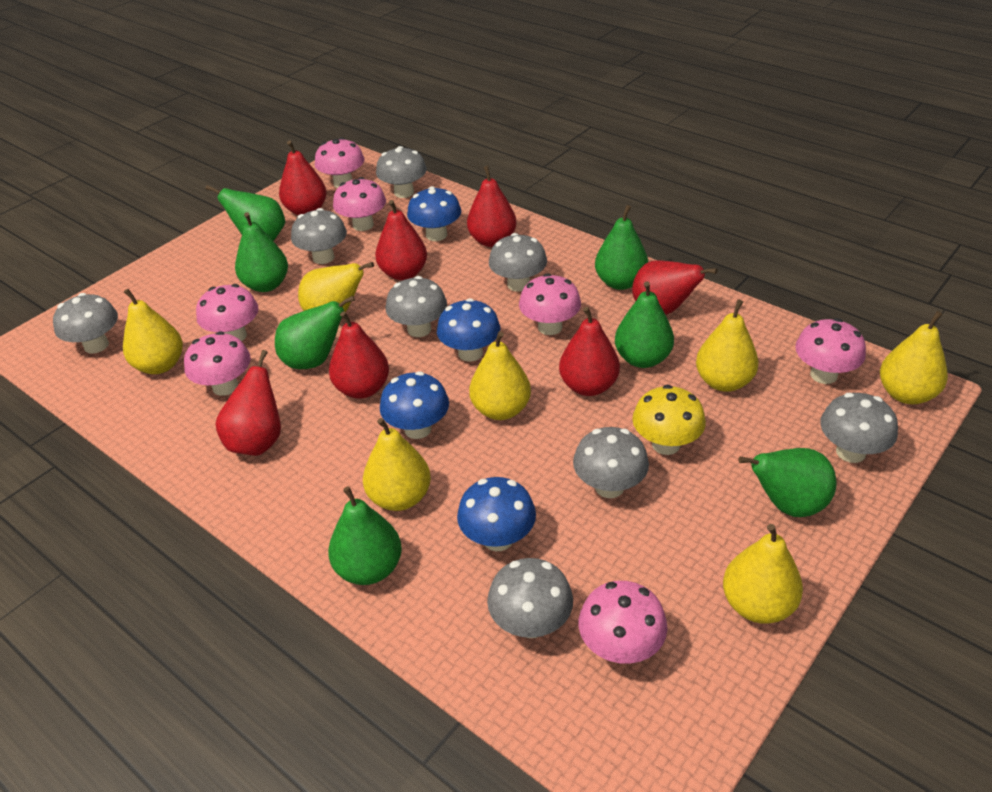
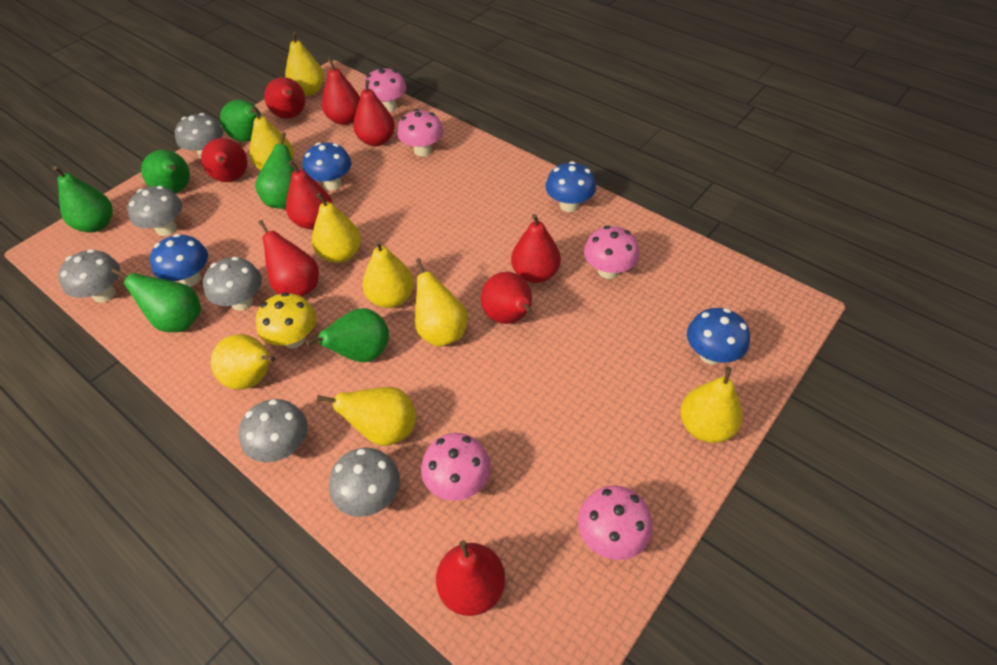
green pear: [206,185,285,241] [235,212,288,292] [275,295,355,369] [328,486,402,585] [595,205,648,290] [615,281,674,368] [738,448,837,517] = 7 -> [53,166,113,232] [111,268,201,332] [141,150,190,193] [220,100,262,142] [255,132,295,209] [306,308,389,362] = 6
grey mushroom: [53,293,118,354] [291,208,347,264] [376,146,427,198] [386,276,447,337] [487,558,573,638] [489,233,547,292] [573,427,649,498] [820,393,898,463] = 8 -> [58,249,120,303] [127,186,182,236] [175,113,223,159] [203,257,262,311] [239,399,308,462] [329,448,400,517] = 6
pink mushroom: [184,331,251,396] [196,284,259,341] [315,138,364,188] [333,177,386,231] [519,273,581,335] [578,581,667,664] [795,318,866,384] = 7 -> [363,67,406,112] [397,109,443,157] [421,433,491,501] [578,486,653,560] [584,226,639,279] = 5
red pear: [216,350,281,456] [279,141,327,215] [329,312,389,399] [375,200,427,280] [467,166,517,247] [559,307,620,396] [632,260,717,315] = 7 -> [201,138,247,182] [258,220,319,297] [264,77,305,119] [286,160,333,229] [322,57,360,125] [353,80,395,146] [436,540,505,616] [481,272,533,324] [511,214,561,283] = 9
yellow pear: [123,289,183,374] [298,262,374,312] [363,418,431,511] [469,331,531,420] [696,299,759,392] [723,524,803,624] [880,311,948,404] = 7 -> [211,334,275,390] [250,106,294,170] [285,31,324,96] [312,193,361,263] [317,387,416,446] [363,240,414,308] [415,258,468,347] [680,367,743,443] = 8

